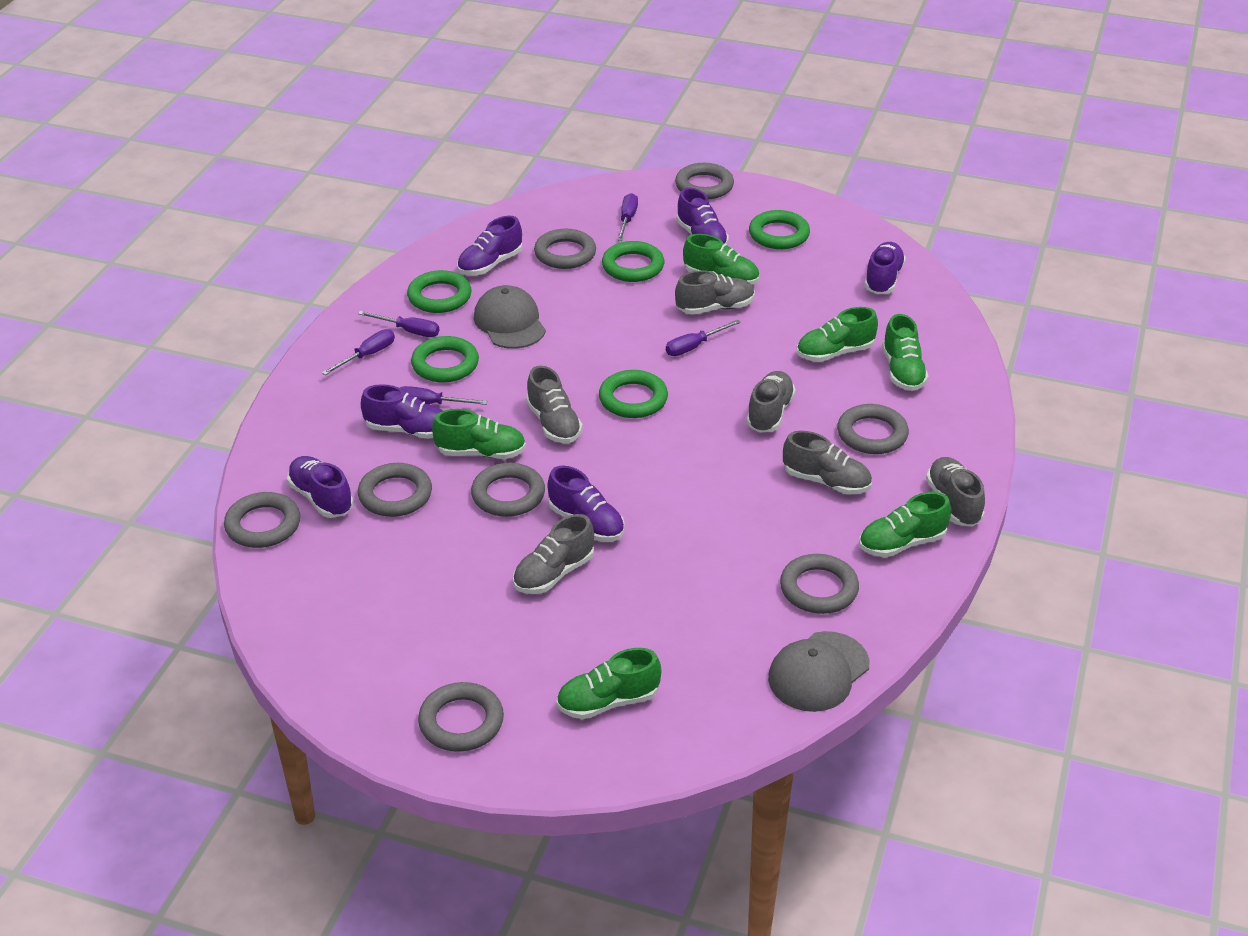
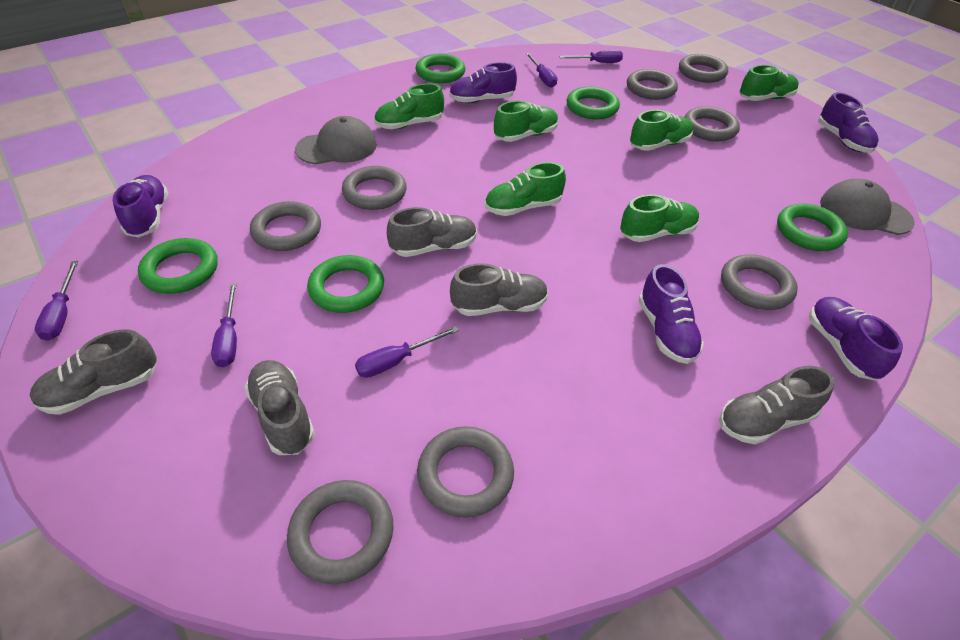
grey shoe: [513,514,594,594] [526,366,583,443] [675,271,755,315] [746,371,796,433] [783,431,872,494] [926,457,985,527] = 6 -> [30,329,157,415] [245,360,315,455] [387,207,477,257] [450,263,548,316] [719,366,835,444] = 5
purple shoe: [287,456,353,518] [361,384,443,439] [457,216,522,275] [548,466,625,542] [676,188,729,244] [864,242,906,294] = 6 -> [113,175,168,237] [449,62,517,103] [639,264,704,364] [809,297,903,381] [818,92,879,153] = 5

